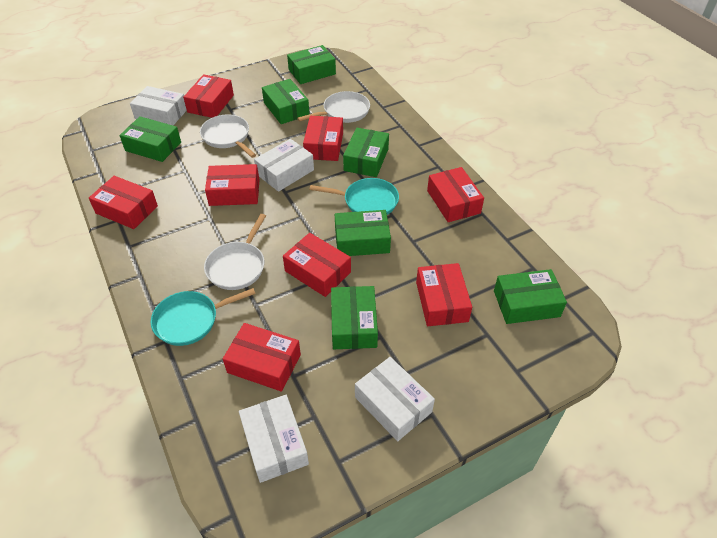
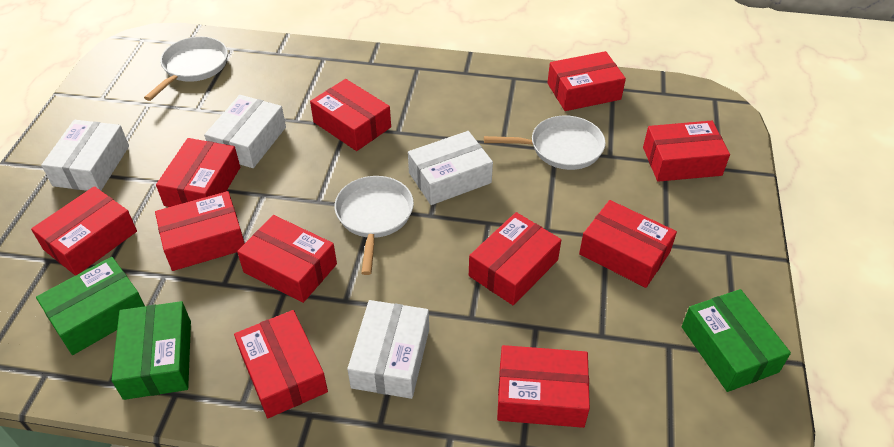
green box: [119,116,181,162] [262,79,309,124] [287,45,336,84] [331,286,378,349] [335,210,391,256] [343,128,389,177] [494,269,567,324] = 7 -> [36,257,145,355] [112,301,191,400] [682,289,791,392] = 3
red box: [89,176,158,229] [183,74,234,118] [205,164,259,206] [223,323,301,392] [283,233,351,297] [303,116,343,161] [416,263,472,326] [427,167,484,222] = 8 -> [31,186,137,276] [155,191,245,271] [156,138,240,207] [234,310,328,418] [237,215,337,303] [310,79,391,151] [469,212,561,305] [497,345,590,428] [547,51,626,111] [579,200,677,288] [643,121,730,182] = 11
turquoise pan: [151,288,256,346] [309,178,399,215] = 2 -> none = 0

